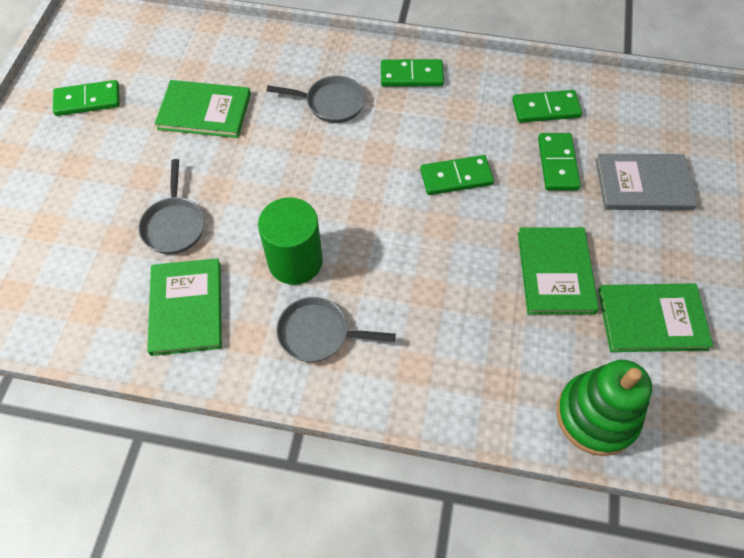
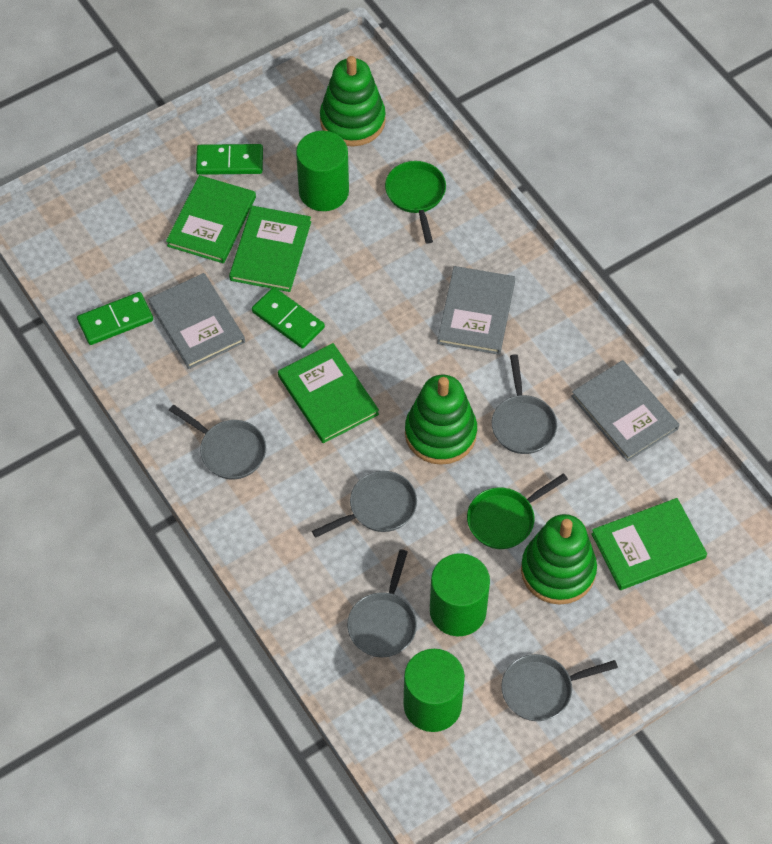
green cylinder: [258,197,323,285] = 1 -> [296,131,349,211] [404,649,465,732] [430,553,490,636] = 3
green domino: [53,80,120,116] [381,59,444,86] [420,155,494,195] [512,90,582,123] [538,133,581,190] = 5 -> [77,292,153,345] [196,144,263,175] [252,287,325,349] = 3
green pan: none = 0 -> [385,161,446,243] [467,473,568,549] = 2
green stacking toy: [556,360,652,456] = 1 -> [320,56,386,146] [405,375,477,465] [521,514,597,605] = 3
grey book: [596,154,697,210] = 1 -> [148,273,245,369] [437,266,515,355] [571,360,680,462] = 3
grey pan: [138,159,204,254] [267,75,365,123] [276,297,396,362] = 3 -> [169,405,266,479] [312,471,417,538] [347,549,417,657] [492,354,557,454] [501,654,618,721] = 5

